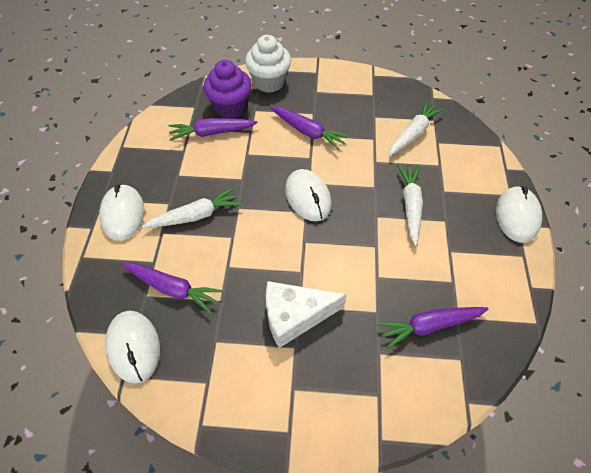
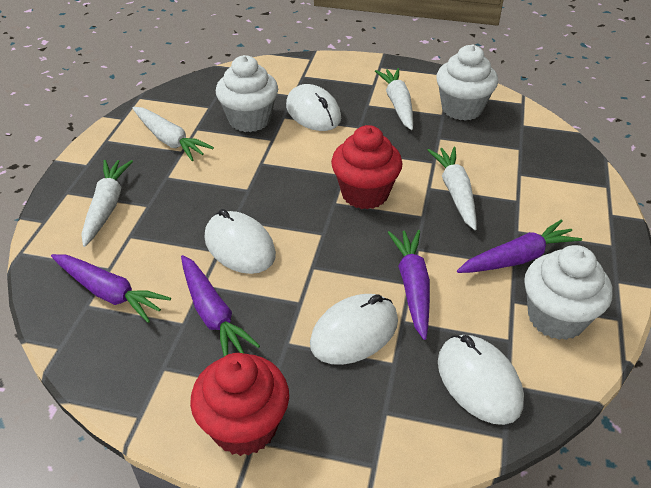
purple cupcake: [203,60,252,118] = 1 -> none = 0
red cupcake: none = 0 -> [190,353,289,456] [331,125,403,209] = 2
white carrot: [142,187,242,228] [388,100,445,156] [397,164,423,246] = 3 -> [81,160,133,247] [132,107,214,161] [375,68,413,130] [428,147,477,230] = 4
white cheese: [266,281,347,348] = 1 -> none = 0
white cupcake: [245,35,291,93] = 1 -> [216,55,278,132] [436,45,498,121] [524,245,613,340] = 3

